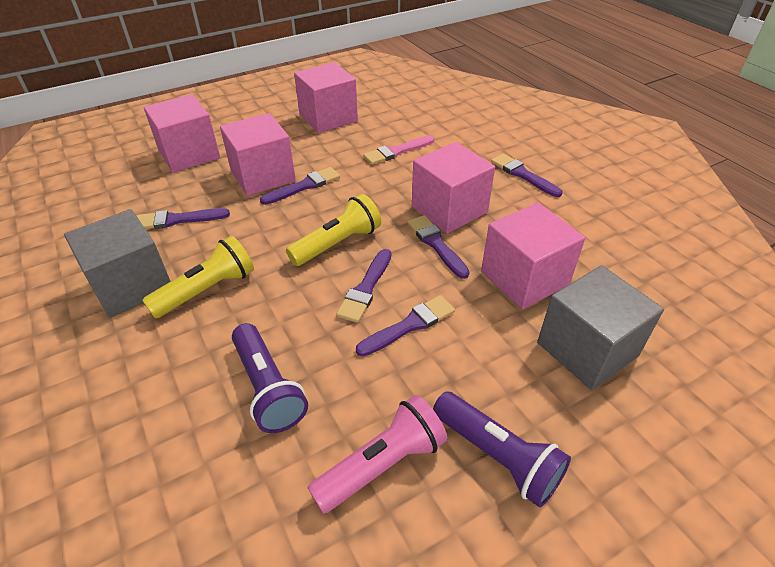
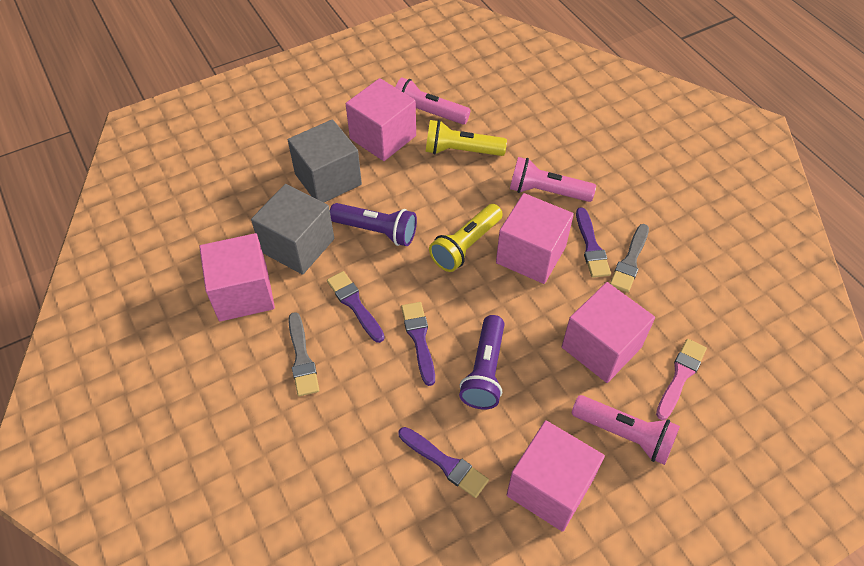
grey brush: none = 0 -> [288,312,319,396] [610,224,649,292] = 2
pink flashlight: [308,395,447,514] = 1 -> [395,77,471,125] [510,157,596,202] [572,395,680,465] = 3
purple brush: [137,208,230,229] [260,167,340,205] [336,249,391,323] [356,295,455,357] [407,215,470,279] [491,153,562,197] = 6 -> [327,271,385,343] [399,427,489,498] [401,302,435,386] [576,207,611,278] = 4

